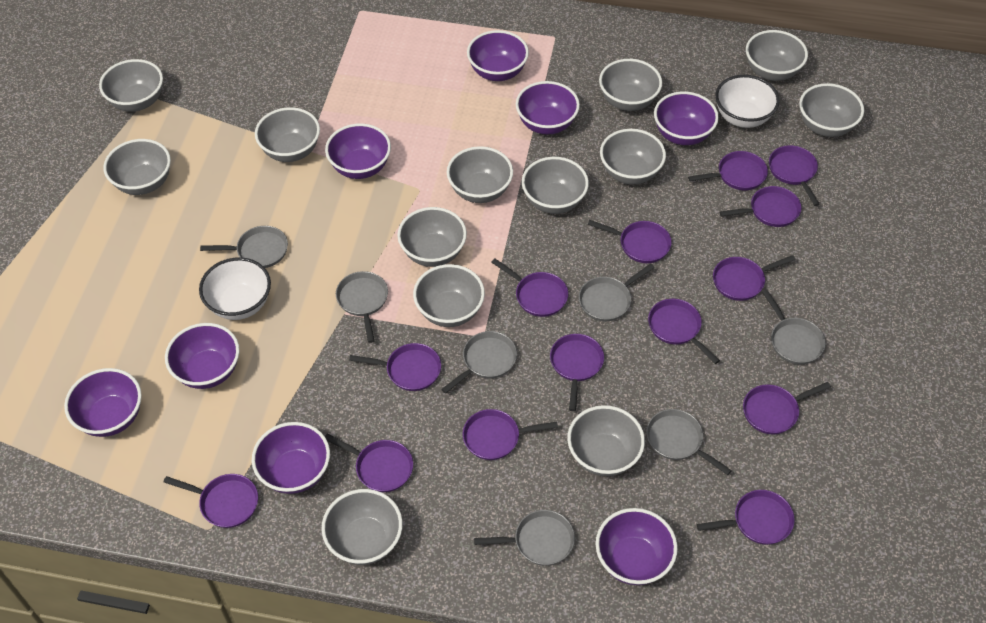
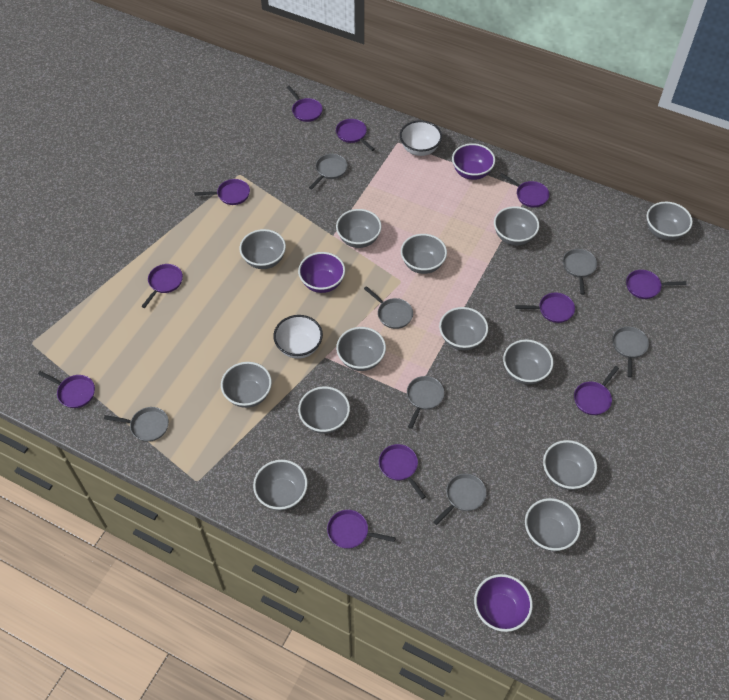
purple bowl: [64,368,142,437] [165,323,239,389] [252,422,330,494] [325,123,391,179] [467,30,529,81] [516,81,580,134] [596,508,678,585] [654,91,719,145] = 8 -> [298,252,345,293] [452,143,495,180] [474,574,533,632] = 3
purple pan: [163,474,258,528] [325,434,413,492] [349,343,441,391] [463,409,558,460] [491,258,568,317] [550,334,604,411] [588,220,672,263] [648,299,720,364] [688,151,768,190] [697,490,795,545] [713,255,796,301] [720,186,801,227] [743,382,831,434] [769,145,820,206] = 14 -> [38,371,95,408] [141,264,183,308] [194,179,250,205] [287,86,323,122] [327,510,396,549] [336,119,375,151] [379,444,426,499] [500,173,549,208] [515,293,575,323] [574,366,619,415] [626,270,687,299] = 11

